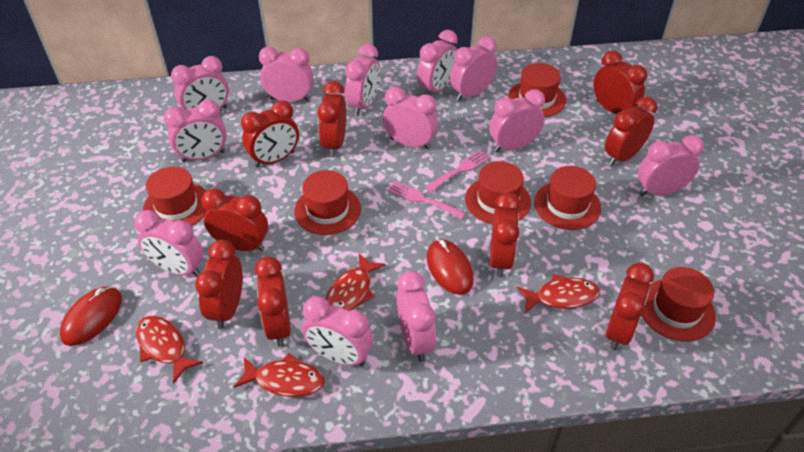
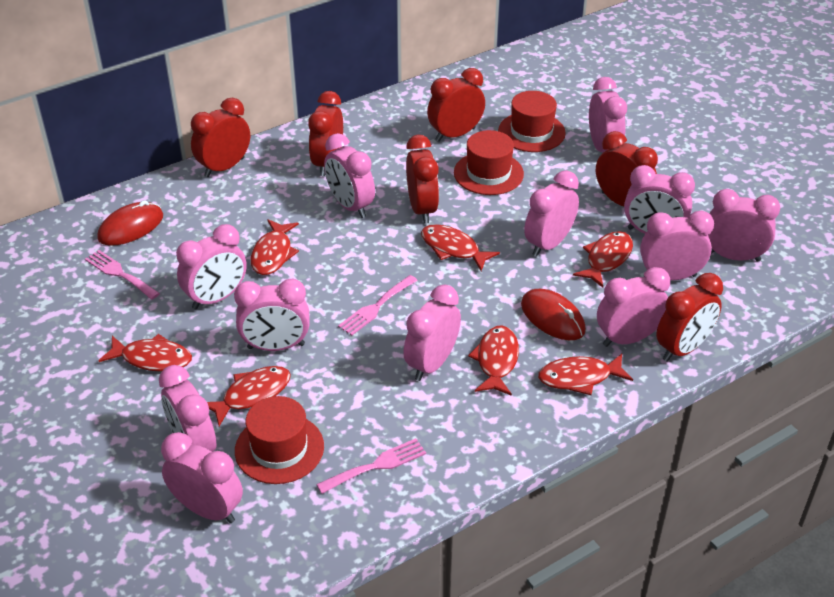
pink fork: [387,181,466,219] [425,149,491,192] = 2 -> [85,250,160,300] [316,438,426,494] [338,275,418,336] = 3
red clock: [195,240,243,329] [202,188,268,251] [241,100,299,168] [255,257,291,347] [317,81,346,157] [490,192,520,277] [593,50,647,114] [605,96,657,166] [606,263,654,351] = 9 -> [191,98,250,177] [308,91,343,176] [406,135,439,224] [427,68,485,142] [596,131,658,206] [656,273,723,362] = 6
red fish: [136,316,203,384] [234,353,325,397] [326,253,385,311] [517,274,600,313] = 4 -> [98,334,192,372] [207,366,291,426] [251,219,299,275] [421,224,500,271] [468,325,519,396] [538,354,633,395] [573,231,633,288] = 7
red hat: [143,167,207,226] [294,170,361,235] [465,161,531,224] [508,63,566,117] [534,166,601,230] [642,267,716,341] = 6 -> [235,396,324,484] [454,130,524,195] [498,91,566,152] = 3

